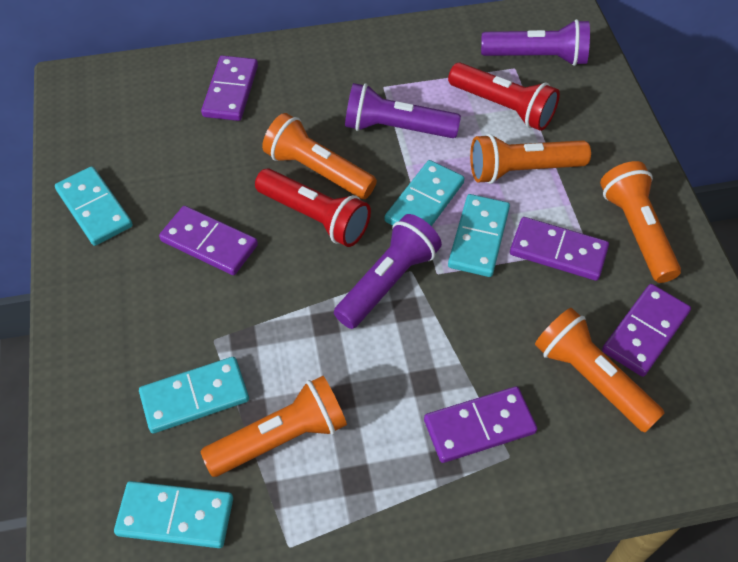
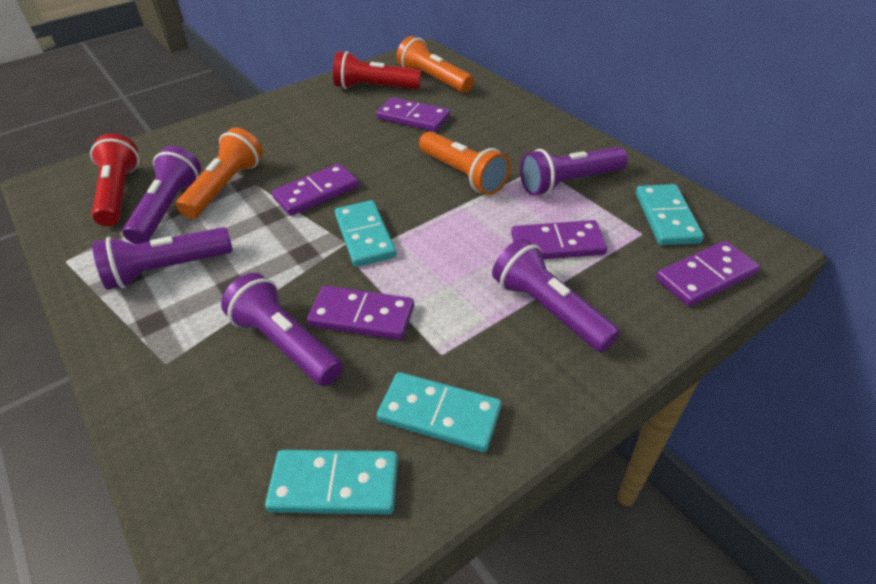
orange flashlight: [200,376,347,477] [262,113,377,199] [470,134,591,184] [535,308,665,432] [600,161,681,283] = 5 -> [176,127,263,219] [396,36,474,93] [419,131,510,195] = 3
purple flashlight: [334,214,442,329] [345,83,461,138] [481,19,590,66] = 3 -> [92,227,233,290] [123,146,201,244] [221,273,343,386] [492,239,620,352] [520,147,628,196] = 5
turquoise domino: [55,166,133,246] [114,481,233,548] [139,357,249,433] [385,160,465,226] [448,194,510,277] = 5 -> [265,450,398,515] [335,200,396,267] [377,372,501,452] [636,184,704,245] = 4

